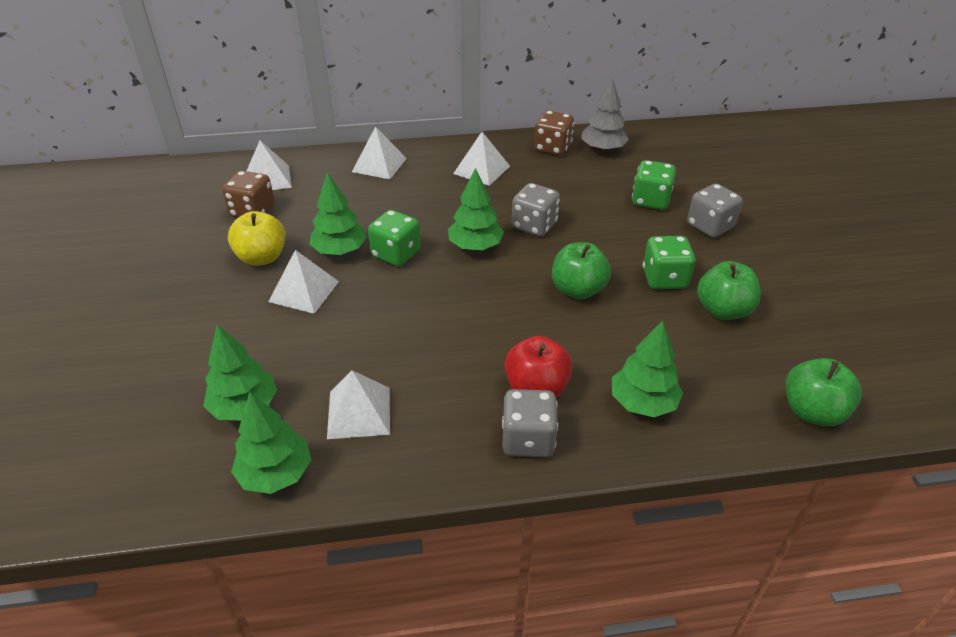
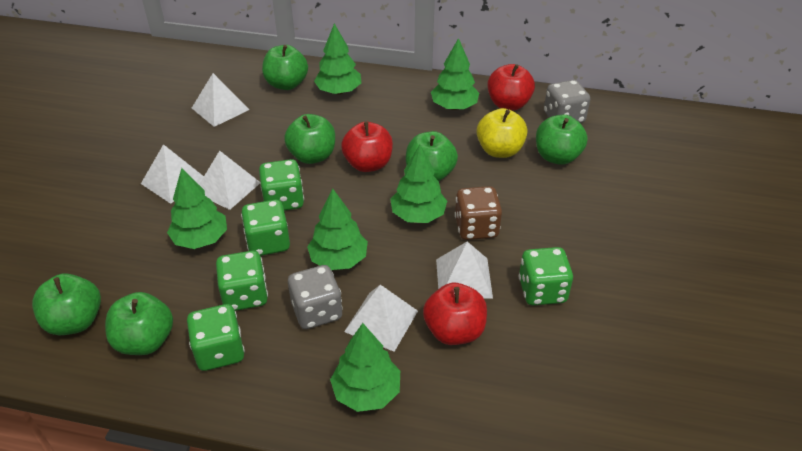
brown dice: [222,171,275,218] [534,111,574,156] = 2 -> [455,186,502,240] = 1
green apple: [552,242,611,299] [697,261,761,320] [786,358,862,426] = 3 -> [32,273,101,335] [105,292,173,355] [262,45,308,90] [284,114,335,164] [406,131,458,181] [536,115,588,165] = 6
green dice: [368,210,421,266] [632,160,676,210] [643,236,696,289] = 3 -> [187,304,245,371] [216,251,268,311] [241,200,290,256] [259,159,304,211] [519,247,573,305] = 5
green tree: [203,325,277,420] [231,392,311,494] [309,172,367,255] [448,168,504,250] [612,321,683,417] = 5 -> [167,168,227,249] [307,189,368,270] [314,23,361,94] [330,323,400,412] [390,145,447,223] [431,38,479,110] = 6
grey dice: [502,389,558,457] [512,183,560,237] [687,184,743,238] = 3 -> [288,265,343,329] [544,80,590,123] = 2
grey tree: [581,77,629,152] = 1 -> none = 0
red apple: [504,336,573,398] = 1 -> [341,122,393,172] [423,283,487,345] [487,64,535,111] = 3

